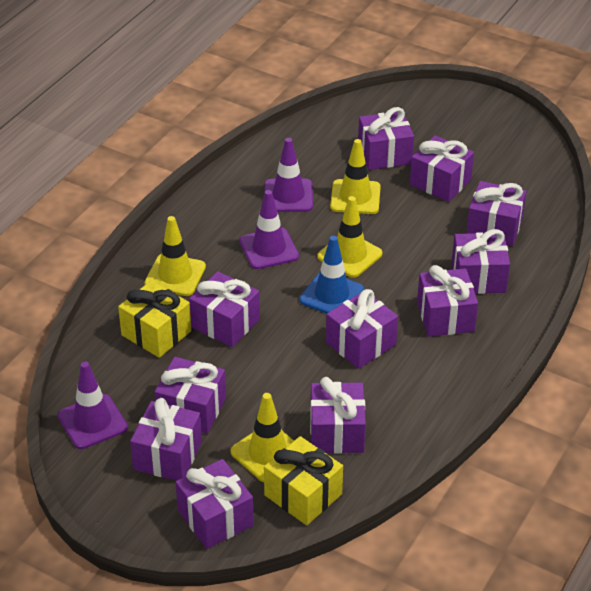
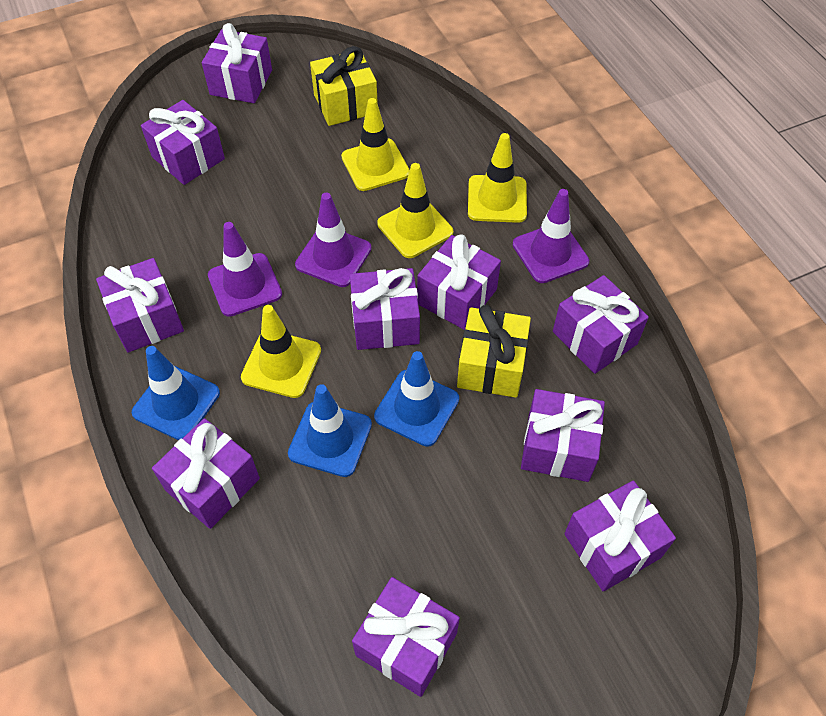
blue traffic cone: [299,236,364,314] = 1 -> [132,346,220,440] [288,384,372,477] [374,351,459,447] = 3
purple gift: [130,398,202,481] [155,357,226,434] [175,459,254,549] [189,271,260,347] [310,377,366,453] [326,289,398,369] [358,107,414,170] [410,135,474,202] [417,265,478,337] [452,229,510,294] [466,181,526,246] = 11 -> [96,258,184,352] [141,100,225,185] [152,418,260,529] [202,23,272,103] [350,268,420,350] [352,577,460,697] [417,235,501,330] [521,389,605,482] [553,275,649,374] [564,481,676,591] = 10

